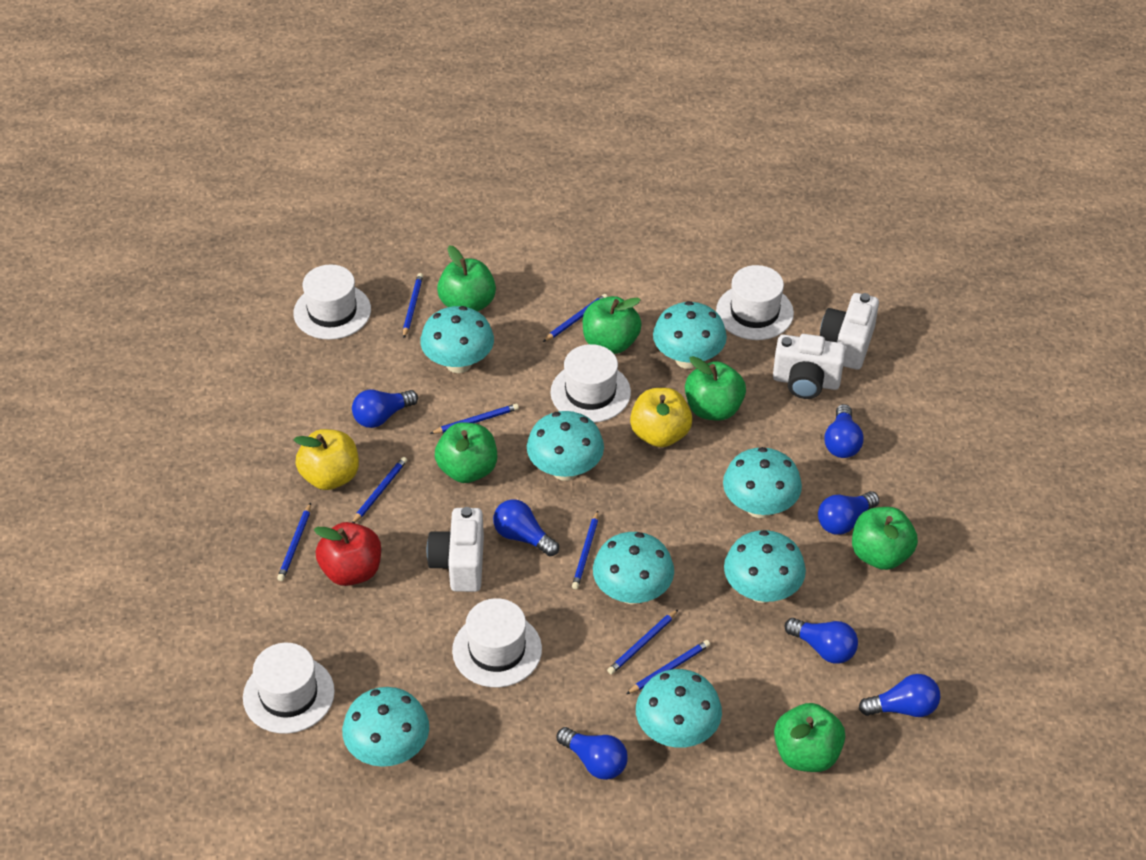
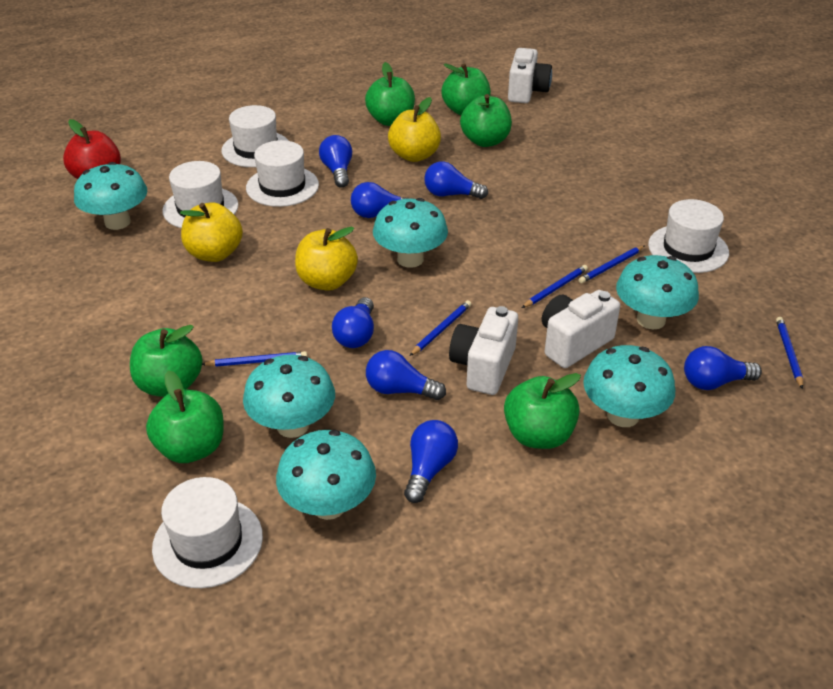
blue pencil: [277,503,311,581] [352,457,407,523] [403,273,423,338] [430,404,519,434] [543,294,608,342] [572,511,598,589] [607,610,678,674] [626,640,710,694] = 8 -> [202,351,307,367] [410,300,471,356] [522,265,588,308] [578,246,644,283] [776,317,803,389] = 5
turquoise mushroom: [342,687,429,767] [420,306,494,373] [527,411,604,481] [593,532,674,604] [636,669,722,748] [653,301,727,369] [723,447,802,518] [724,530,806,603] = 8 -> [74,162,147,230] [243,355,335,438] [276,430,376,520] [373,198,448,268] [583,345,675,427] [616,255,699,329] = 6
yellow apple: [294,429,359,490] [630,388,692,447] = 2 -> [180,202,243,262] [295,227,358,291] [388,97,441,162] = 3

